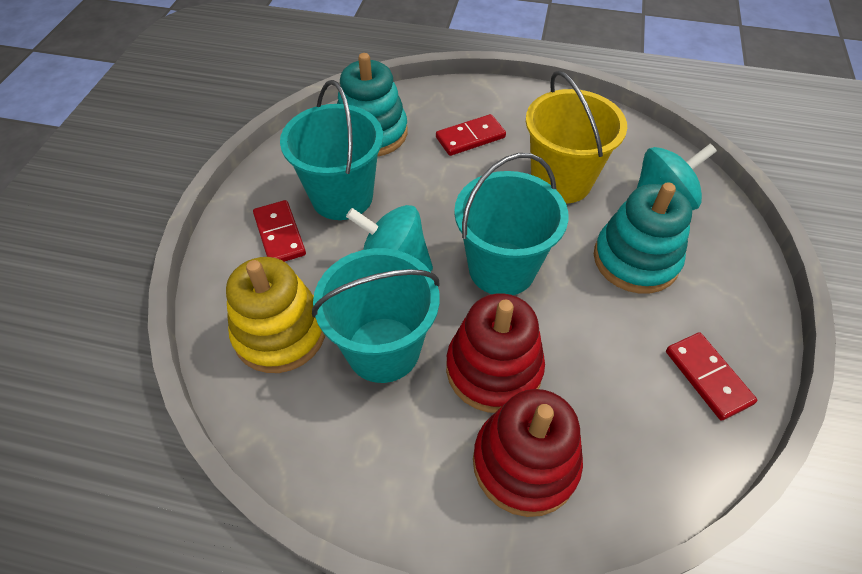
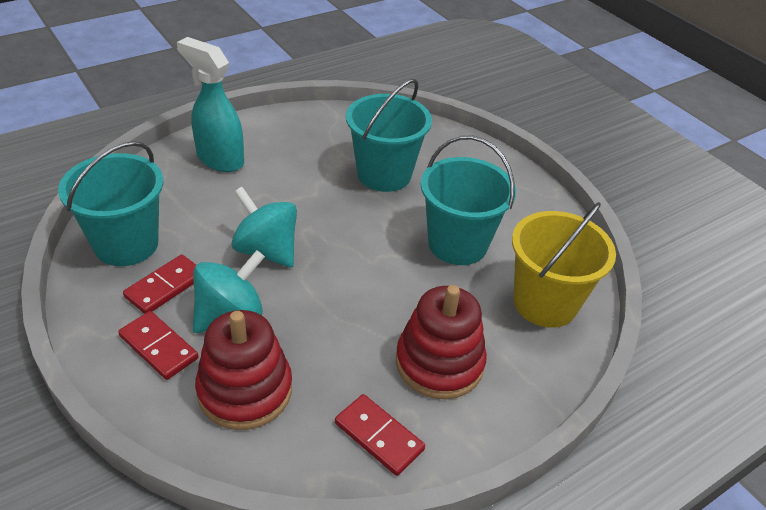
turquoise spray bottle: none = 0 -> [177,37,244,172] = 1
turquoise stacking toy: [337,53,407,157] [594,182,692,294] = 2 -> none = 0
yellow stacking toy: [226,257,325,373] = 1 -> none = 0

